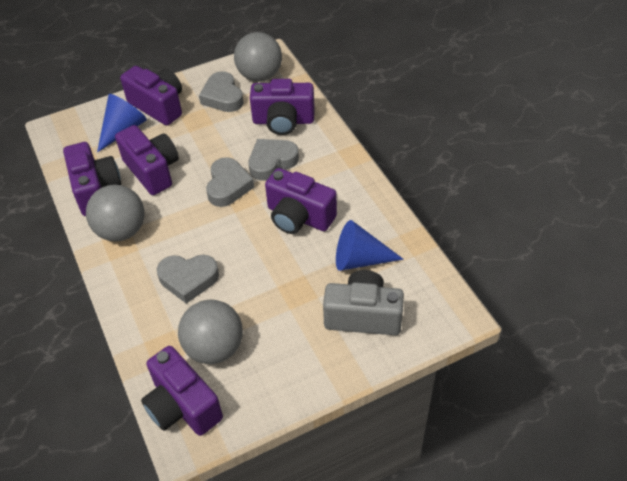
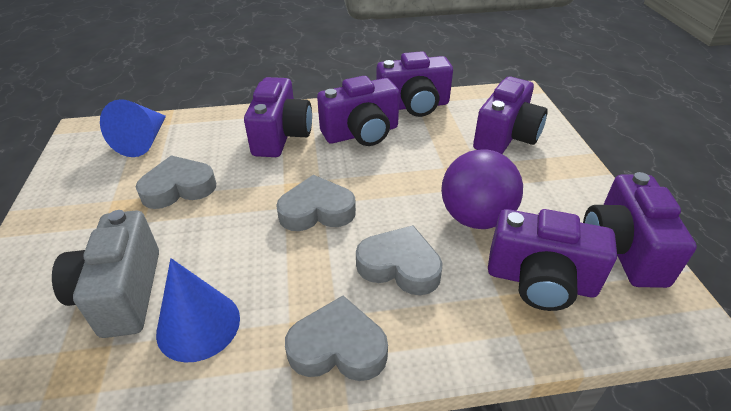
grey ball: [86,185,145,242] [178,299,243,364] [234,32,282,81] = 3 -> none = 0
purple ball: none = 0 -> [441,149,523,229] = 1

